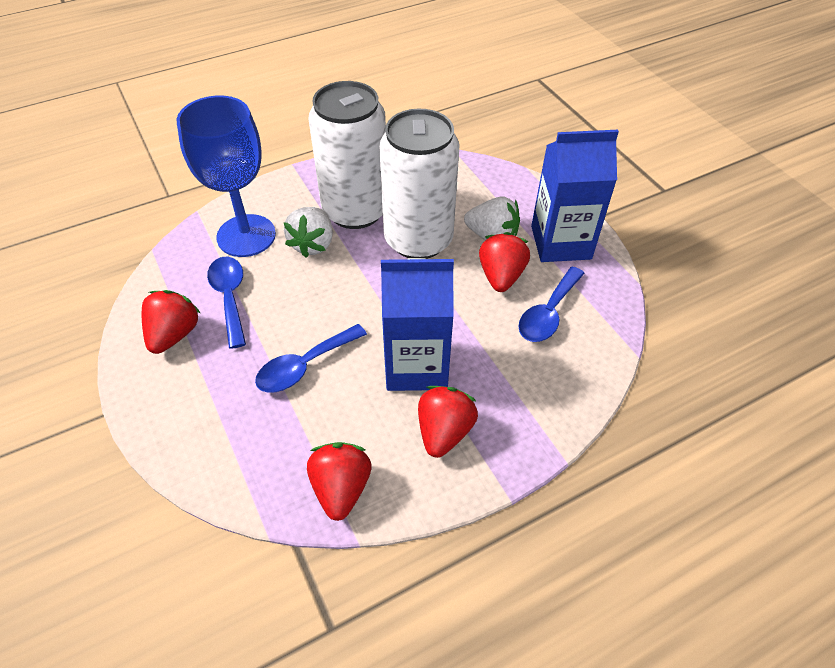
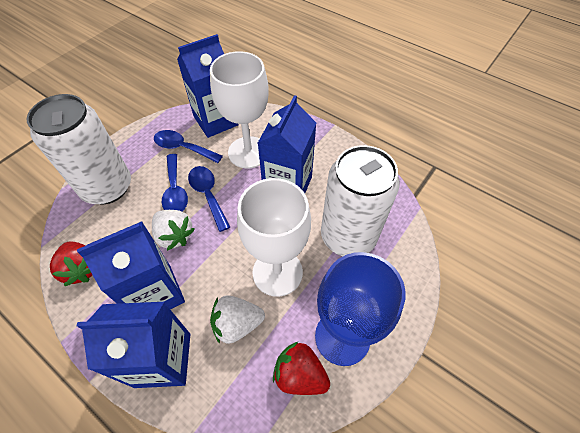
blue carton: [381,258,454,391] [531,130,619,262] = 2 -> [77,222,185,310] [77,302,190,388] [177,34,239,138] [258,95,316,193] = 4
red strawberry: [142,290,200,354] [307,442,372,521] [418,386,478,458] [479,232,530,292] = 4 -> [50,241,92,286] [273,342,330,395] = 2
white goblet: none = 0 -> [210,51,269,168] [237,178,311,297] = 2

